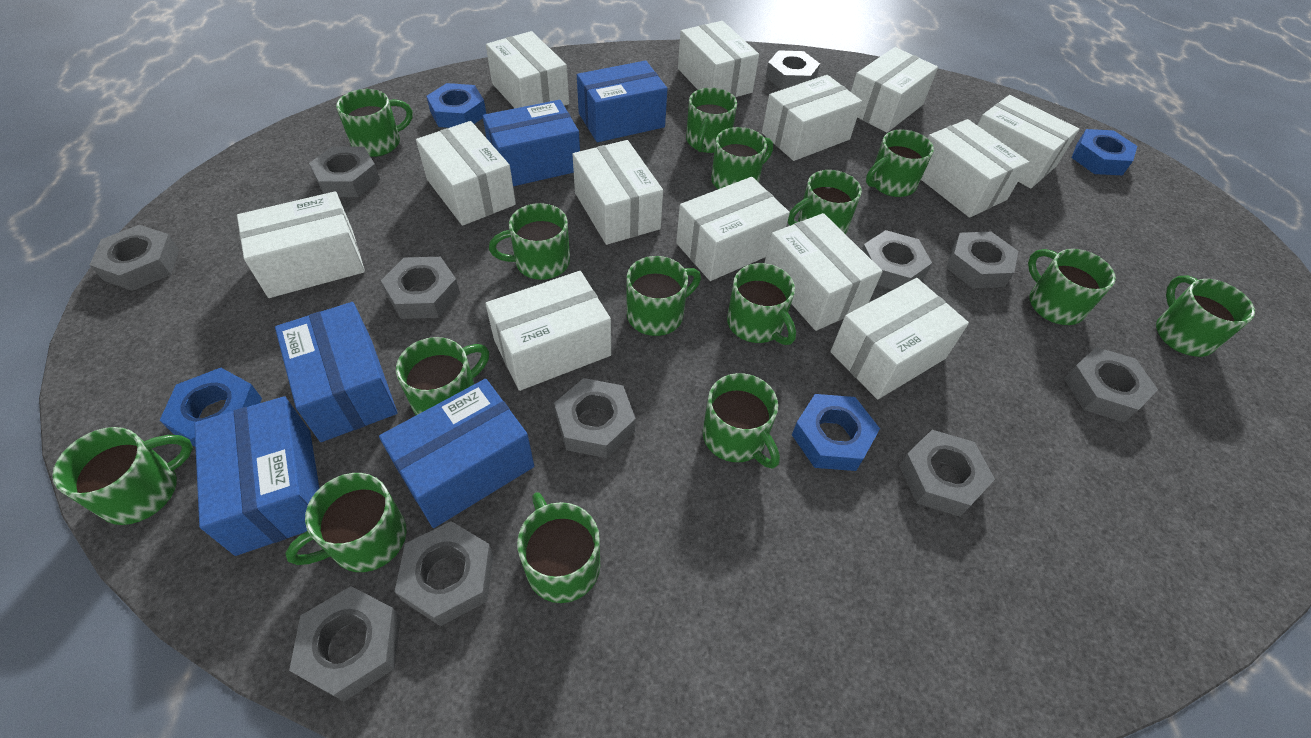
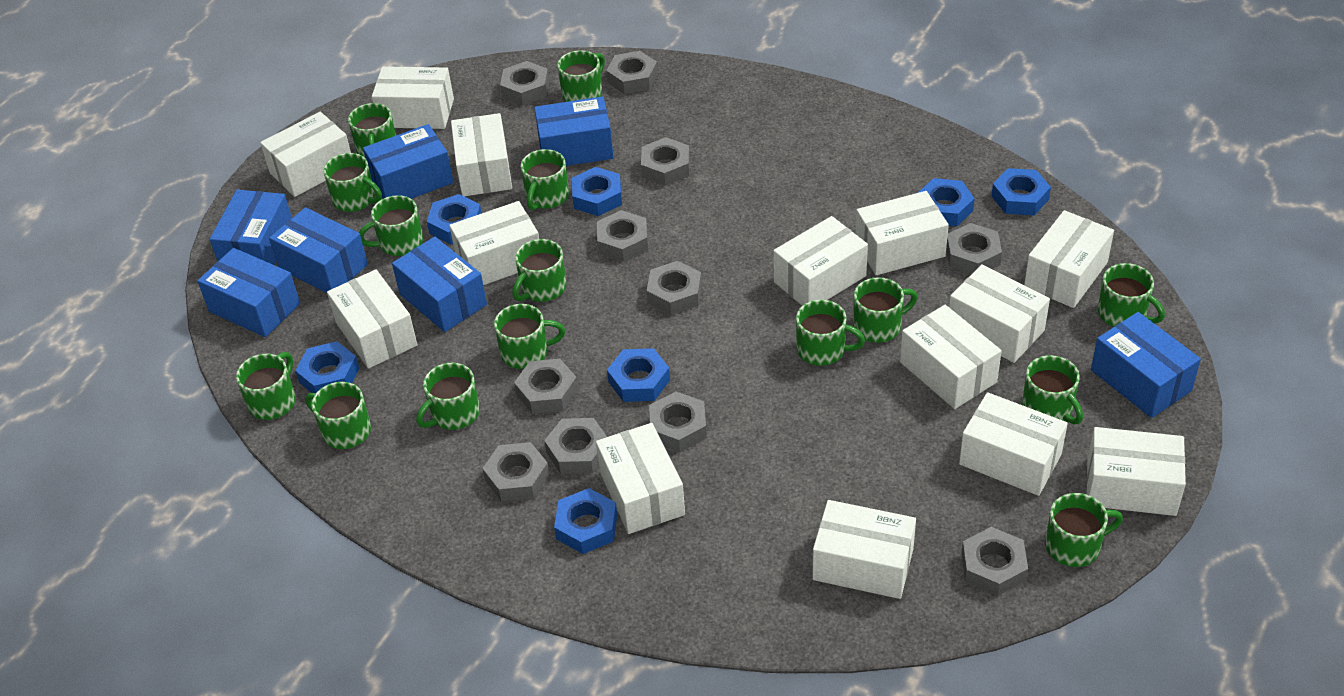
blue box: [194,396,319,556] [275,302,398,442] [379,379,534,528] [483,100,580,186] [577,60,667,142] = 5 -> [197,248,300,337] [210,190,292,265] [269,207,368,293] [363,124,454,199] [392,237,487,332] [534,96,614,166] [1091,312,1201,418] = 7
blue nut: [159,368,262,447] [426,83,486,128] [792,394,880,471] [1072,129,1137,175] = 4 -> [295,341,359,393] [427,194,482,245] [554,488,617,554] [572,167,622,216] [607,348,670,402] [918,178,975,226] [991,168,1051,216] = 7
white box: [237,191,365,298] [416,121,516,226] [485,271,611,391] [486,31,569,108] [572,140,663,245] [676,177,790,281] [678,21,759,97] [762,75,862,161] [764,213,883,331] [830,278,969,399] [851,47,938,133] [921,119,1029,218] [977,95,1079,188] = 13 -> [260,112,351,197] [327,269,417,369] [372,66,454,129] [449,201,539,285] [451,113,512,196] [596,423,685,534] [773,216,868,306] [812,500,916,599] [856,191,949,275] [900,305,1002,409] [949,264,1050,363] [959,392,1068,496] [1024,210,1114,308] [1087,427,1186,516] = 14

